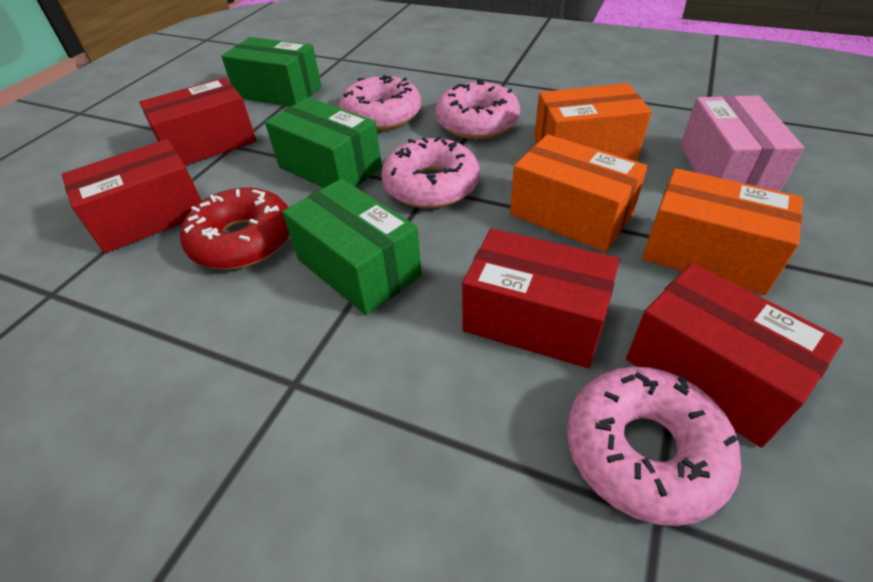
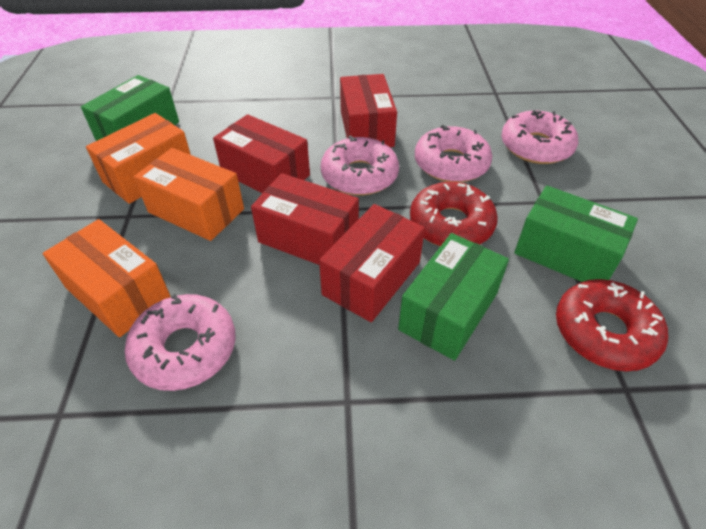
pink box: [680,95,804,191] = 1 -> none = 0
red donut: [180,187,289,269] = 1 -> [410,182,498,246] [556,279,668,371] = 2

